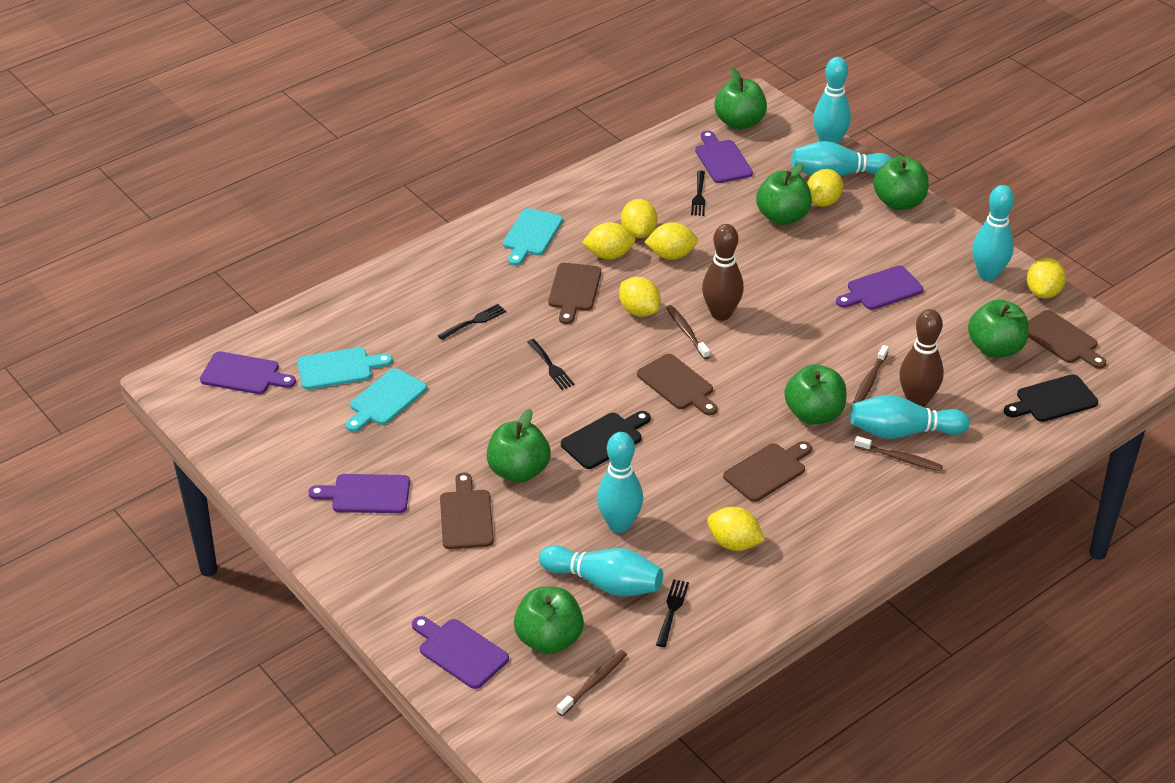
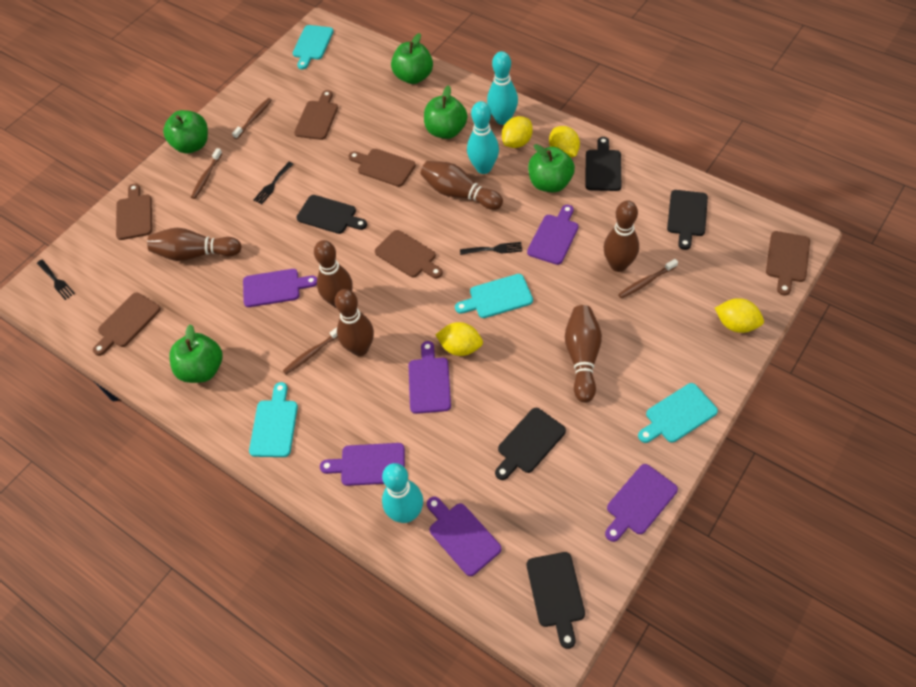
black cutting board: [561,411,650,469] [1004,374,1098,422] = 2 -> [296,195,367,234] [495,408,566,480] [527,552,585,649] [585,137,621,191] [667,190,708,250] = 5
black fork: [438,304,506,340] [527,339,574,390] [656,579,689,647] [691,170,705,216] = 4 -> [37,259,75,300] [253,162,293,204] [460,242,522,255] = 3
brown bowling pin: [702,224,744,321] [899,309,944,407] = 2 -> [147,228,242,261] [314,240,353,308] [335,289,374,356] [421,161,503,210] [565,305,602,402] [603,200,639,272] = 6
brown cutting board: [440,472,494,549] [548,263,601,324] [637,354,718,415] [723,441,812,502] [1028,310,1106,369] = 5 -> [93,293,161,356] [116,184,152,240] [294,90,338,140] [348,149,416,187] [375,230,443,278] [766,231,810,295] = 6
green apple: [486,409,551,483] [514,587,584,654] [715,68,767,130] [756,163,812,225] [784,364,846,425] [873,156,929,210] [968,300,1029,358] = 7 -> [163,110,208,154] [169,324,222,383] [391,33,433,84] [424,85,468,139] [528,144,575,192] = 5
purple cutting board: [200,351,296,394] [308,474,410,513] [412,616,509,689] [695,131,753,183] [836,265,923,310] = 5 -> [243,269,317,307] [320,443,405,486] [409,341,451,414] [427,497,501,576] [527,205,579,265] [605,464,678,542] = 6
turquoise bowling pin: [539,545,663,596] [597,432,643,533] [791,141,892,177] [813,57,851,144] [850,395,970,439] [972,185,1014,281] = 6 -> [382,463,423,523] [467,101,499,174] [487,51,518,125] = 3
turquoise cutting board: [297,347,393,390] [346,368,427,432] [503,208,563,266] = 3 -> [249,382,298,457] [293,25,334,69] [455,274,533,318] [638,383,718,443] = 4
yellow lemon: [582,222,636,259] [619,277,661,317] [621,199,658,238] [645,222,698,260] [707,507,765,551] [807,169,843,207] [1027,258,1066,298] = 7 -> [436,322,483,356] [502,116,533,148] [549,126,580,158] [715,298,764,333] = 4

